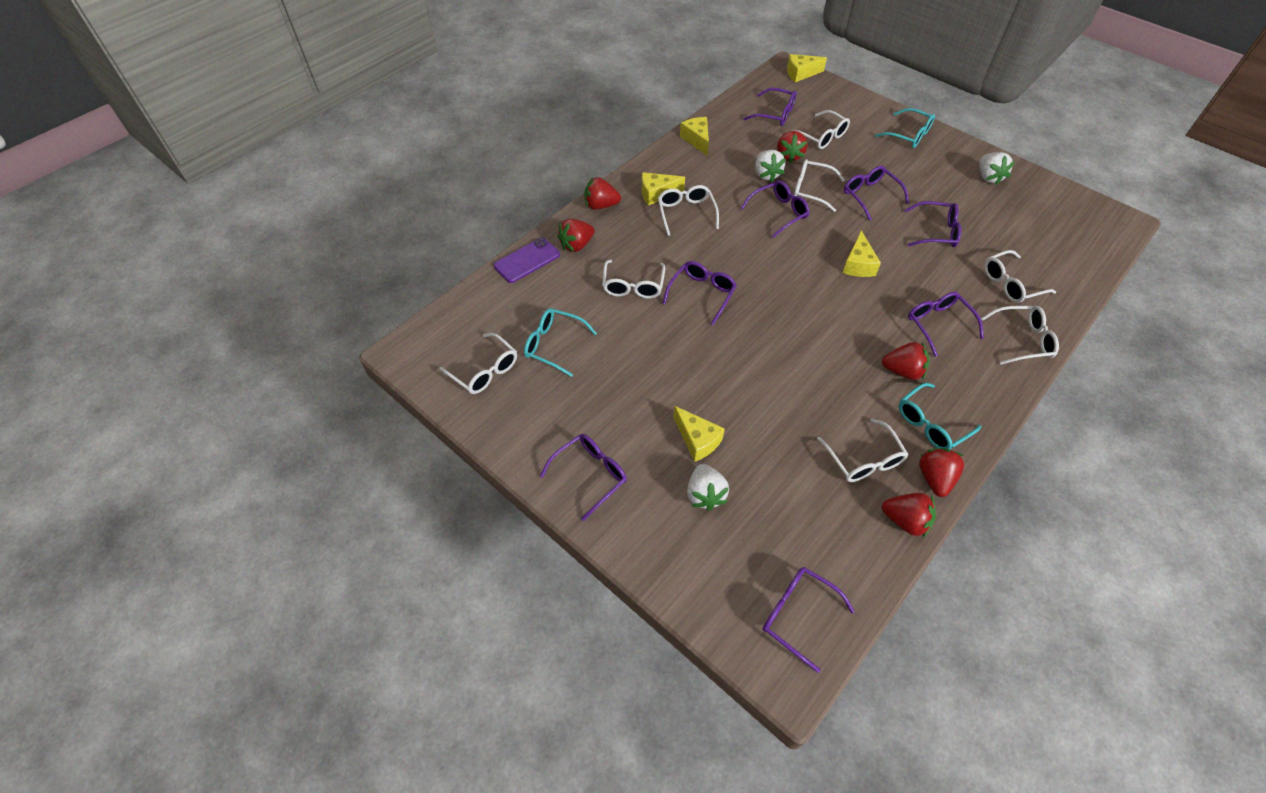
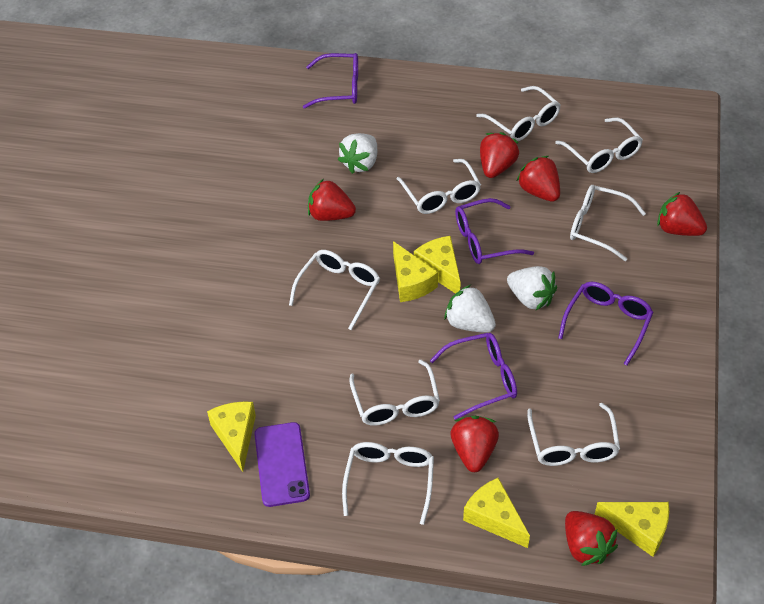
purple glasses: [540,434,627,521] [662,261,737,325] [741,180,809,238] [744,88,797,126] [763,567,855,673] [844,166,909,221] [905,201,961,247] [908,292,984,357] = 8 -> [303,53,358,109] [430,333,517,420] [455,198,534,264] [558,282,654,366] = 4
turquoise glasses: [524,308,597,377] [875,108,935,148] [899,383,981,449] = 3 -> none = 0

